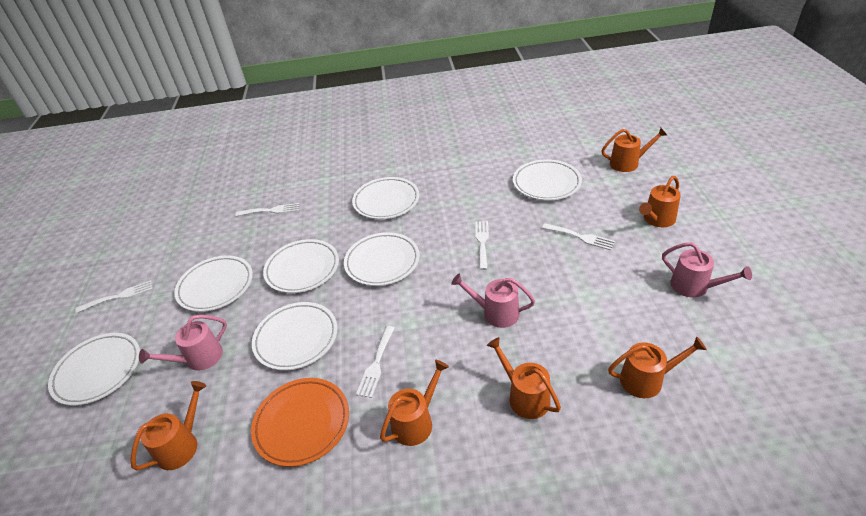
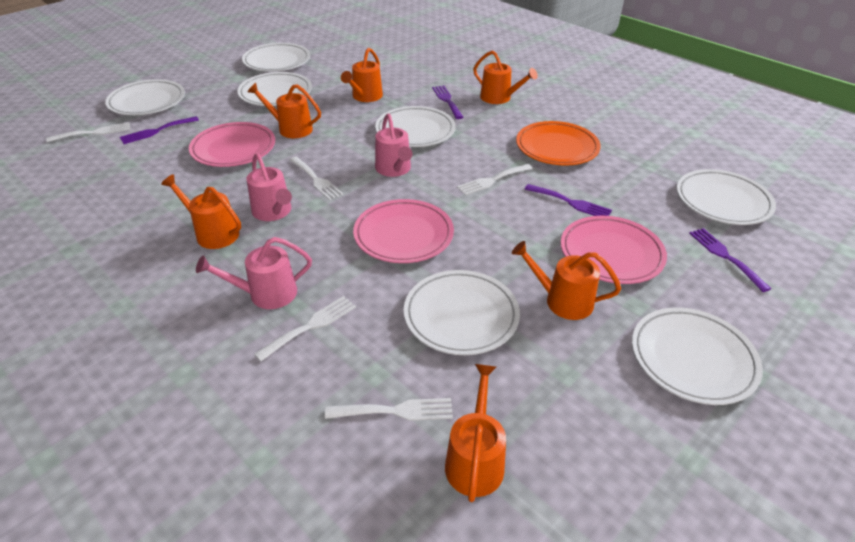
pink plate: none = 0 -> [189,122,275,167] [353,199,454,263] [561,216,667,284] = 3
purple fork: none = 0 -> [120,116,199,144] [432,86,463,119] [525,184,612,216] [689,228,771,292] = 4

